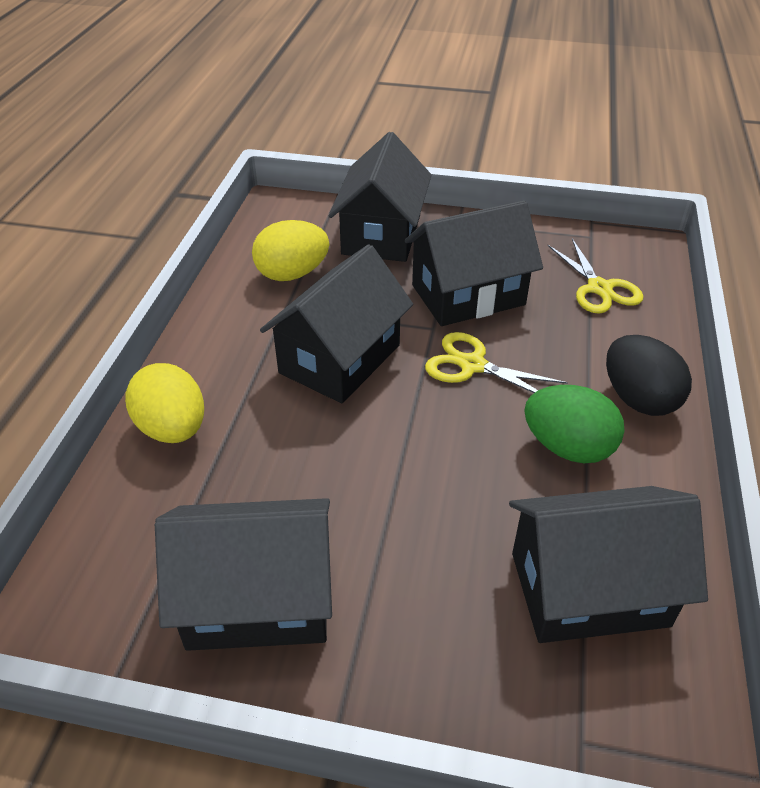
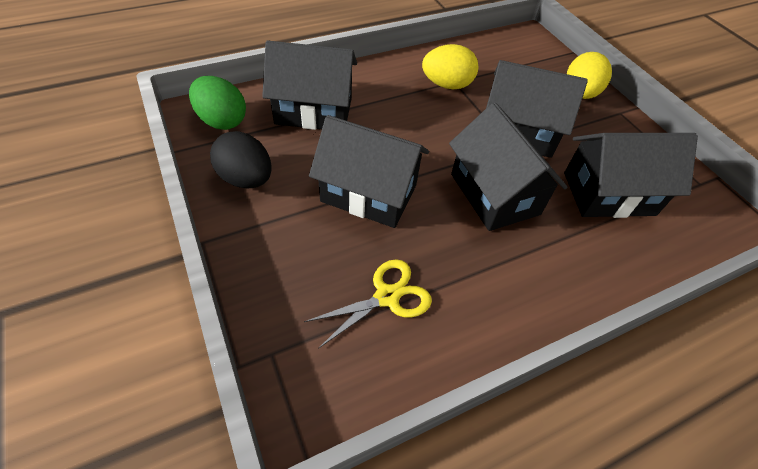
yellow scissors: [425,332,568,393] [548,238,643,314] = 2 -> [304,259,432,349] = 1

